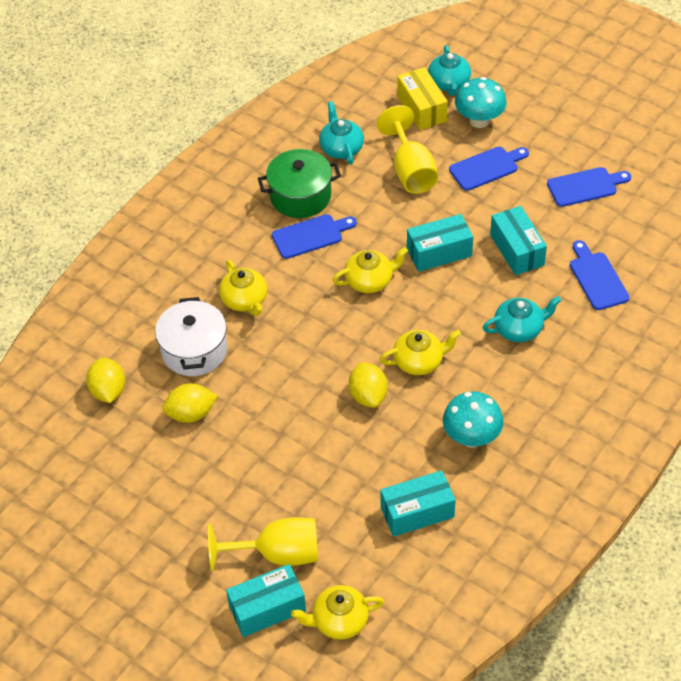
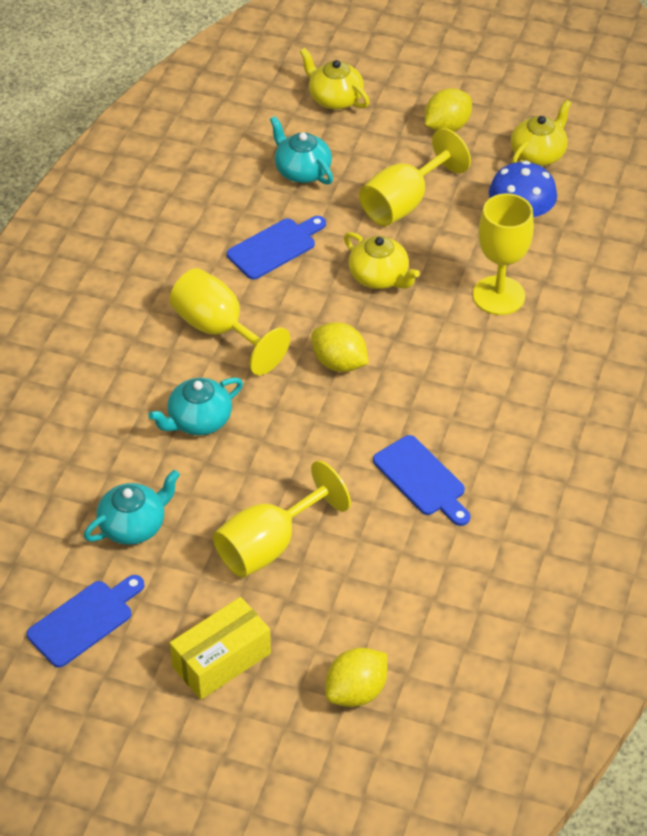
blue cutting board: [272,214,357,259] [449,147,529,191] [547,167,631,207] [570,240,629,310] = 4 -> [27,575,144,668] [227,216,326,279] [373,435,470,526] = 3
blue mushroom: none = 0 -> [489,161,557,218] = 1
green pot: [258,149,341,218] = 1 -> none = 0
turquoise box: [226,564,306,637] [380,470,456,537] [407,214,473,272] [490,206,547,275] = 4 -> none = 0
turquoise mushroom: [443,392,503,448] [455,77,507,128] = 2 -> none = 0
white pot: [155,297,227,376] = 1 -> none = 0
yellow goblet: [208,517,318,571] [377,105,439,194] = 2 -> [170,268,290,375] [213,460,351,578] [359,128,471,226] [473,194,534,315] = 4
yellow teapot: [219,260,267,316] [291,585,384,640] [333,247,408,293] [380,330,461,375] = 4 -> [300,48,370,109] [344,232,420,289] [511,100,571,166] = 3

